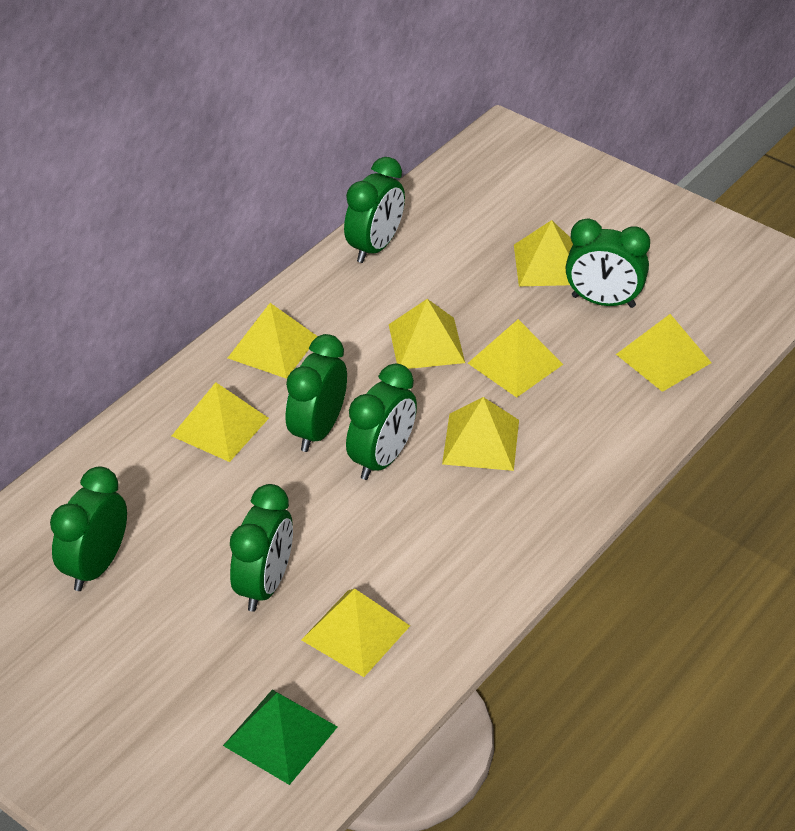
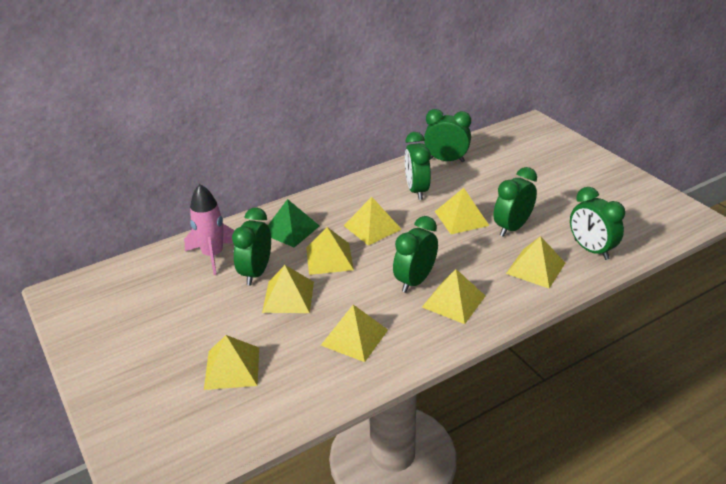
pink rocket: none = 0 -> [184,184,235,275] = 1

